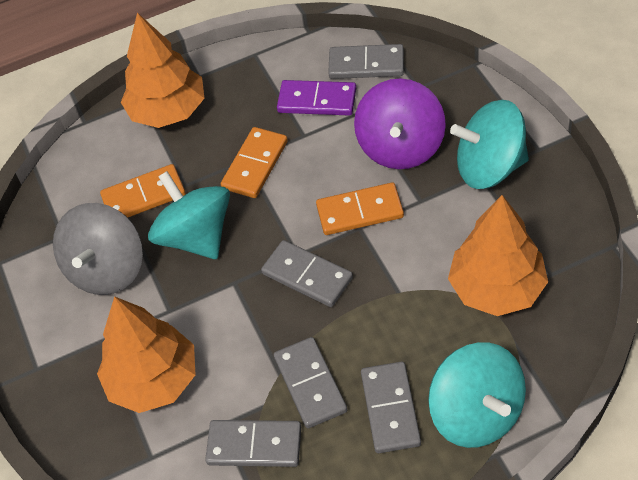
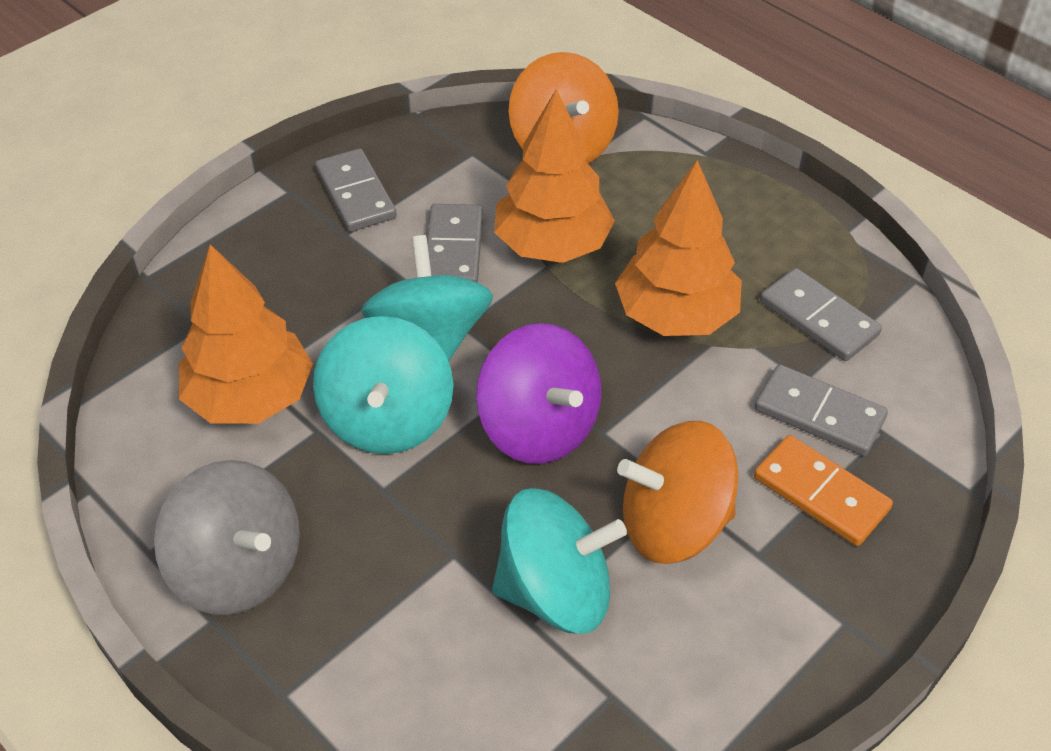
grey domino: [205,420,301,467] [261,240,353,307] [274,337,347,428] [328,44,404,79] [361,361,421,453] = 5 -> [315,148,397,232] [427,204,483,283] [755,364,888,456] [760,268,882,361] = 4
orange domino: [100,164,186,218] [221,127,288,198] [316,182,404,235] = 3 -> [754,435,893,546] = 1
orange spinning top: none = 0 -> [509,52,619,164] [617,421,738,564] = 2
purple domino: [277,80,356,116] = 1 -> none = 0

